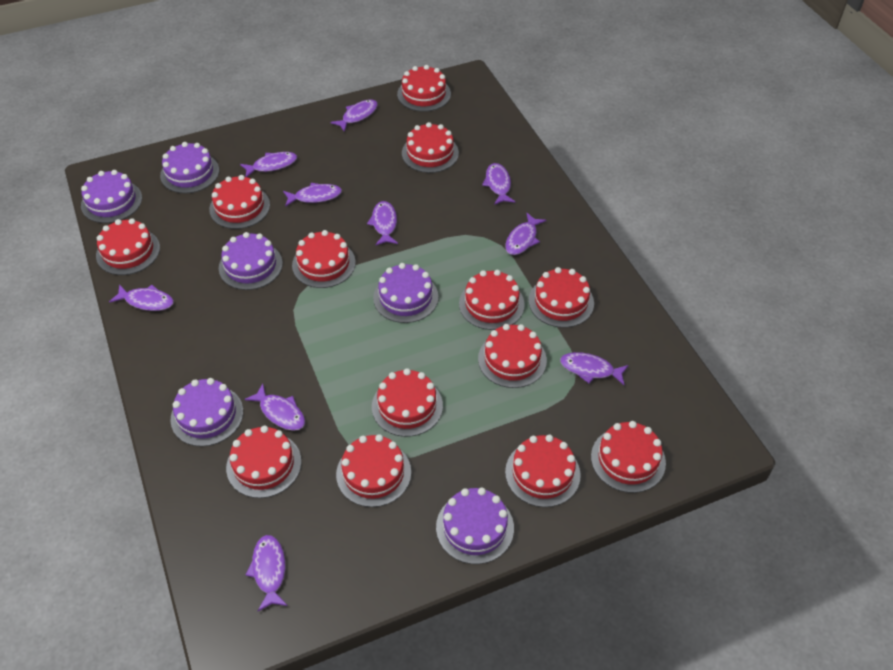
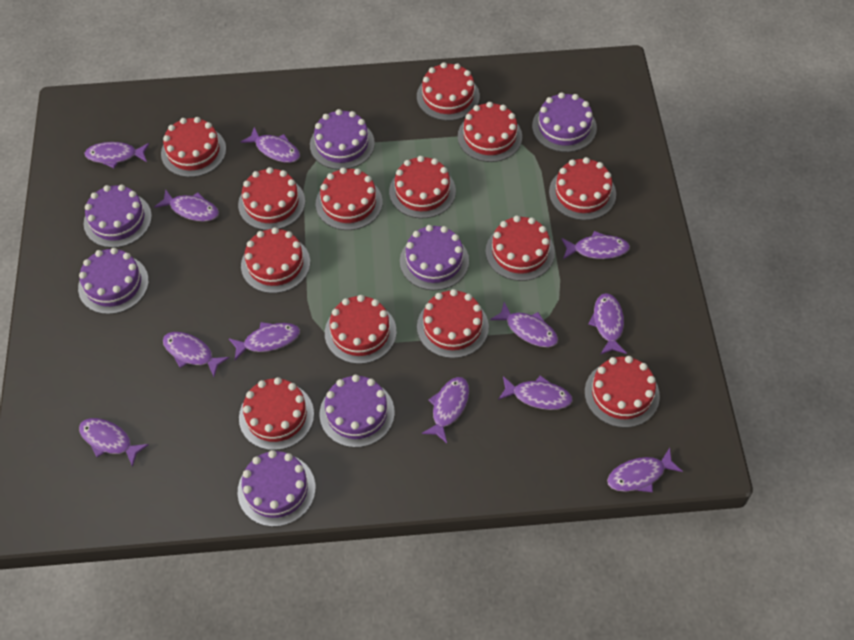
purple cake: [81,170,142,223] [160,142,219,193] [171,378,243,447] [219,232,283,290] [373,263,438,323] [436,487,514,564] = 6 -> [78,248,149,314] [84,184,152,248] [238,450,316,527] [310,109,375,170] [320,374,395,448] [400,225,469,290] [532,92,597,152] = 7
purple fish: [109,284,174,311] [240,152,297,177] [244,383,305,431] [246,535,288,611] [283,183,342,207] [330,100,378,132] [367,201,398,246] [482,163,515,205] [505,213,546,255] [560,352,629,385] = 10 -> [79,418,149,467] [84,142,149,168] [154,189,219,221] [163,332,230,377] [229,322,300,360] [241,127,300,163] [422,377,469,443] [490,302,558,347] [498,376,573,410] [561,231,630,259] [588,293,627,355] [607,448,683,492] = 12

